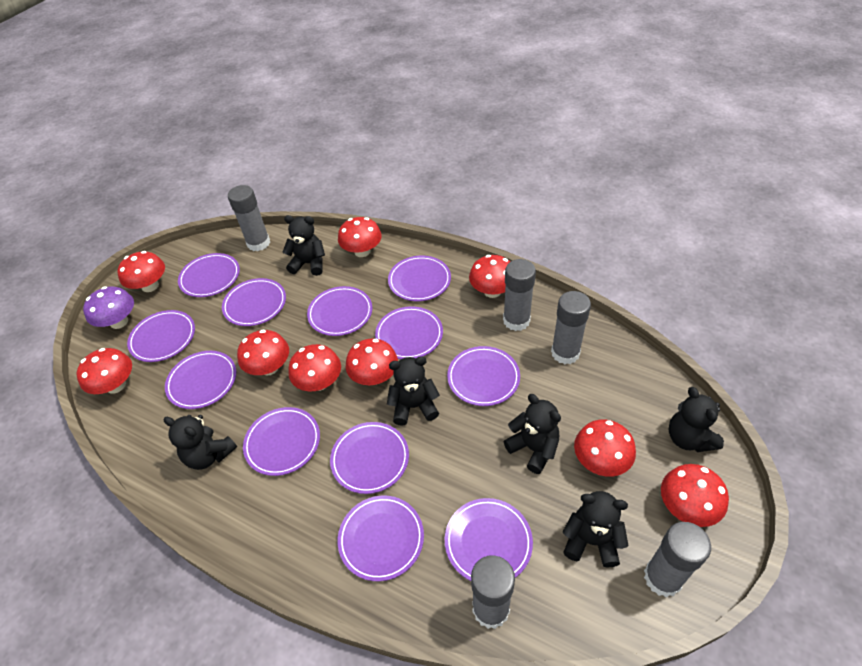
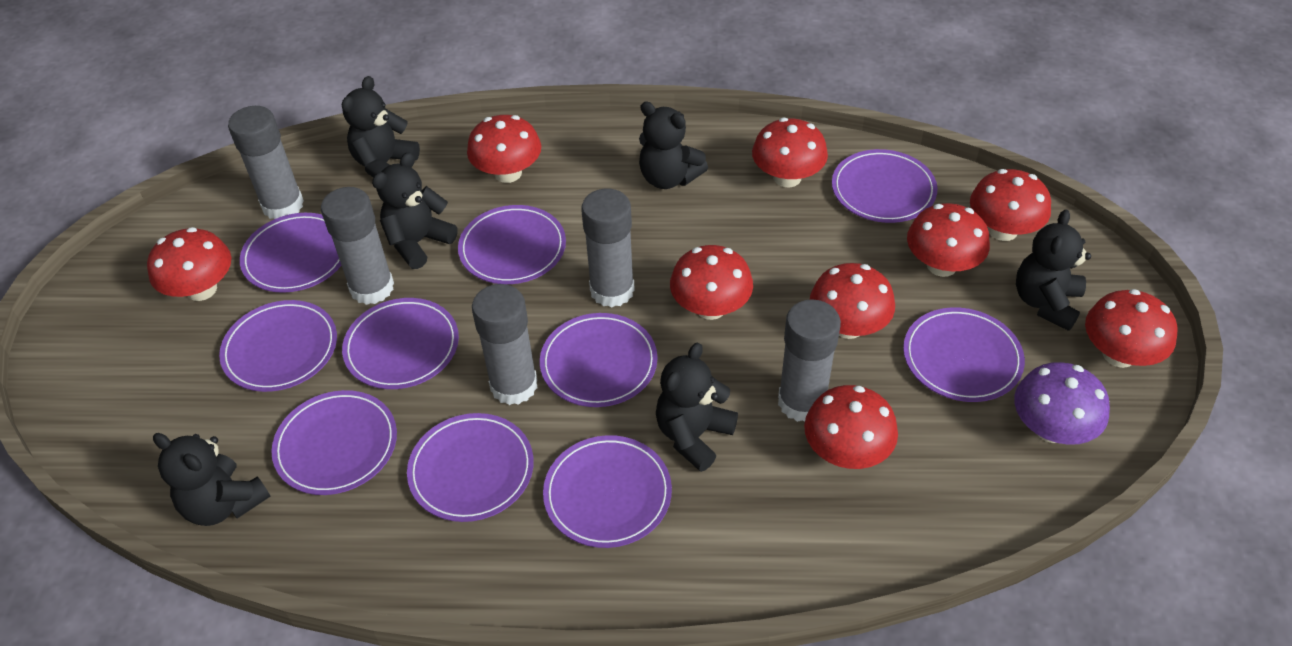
purple plate: [127,310,195,362] [165,351,236,409] [178,253,240,297] [222,278,286,326] [243,407,320,476] [307,286,372,336] [330,422,409,494] [338,496,424,581] [375,306,443,359] [388,256,451,301] [445,498,533,581] [447,346,520,406] = 12 -> [219,300,337,392] [240,213,341,293] [271,390,397,495] [342,298,459,389] [407,413,534,522] [458,205,566,284] [540,313,658,407] [543,435,672,548] [832,149,938,223] [903,307,1025,402] = 10

